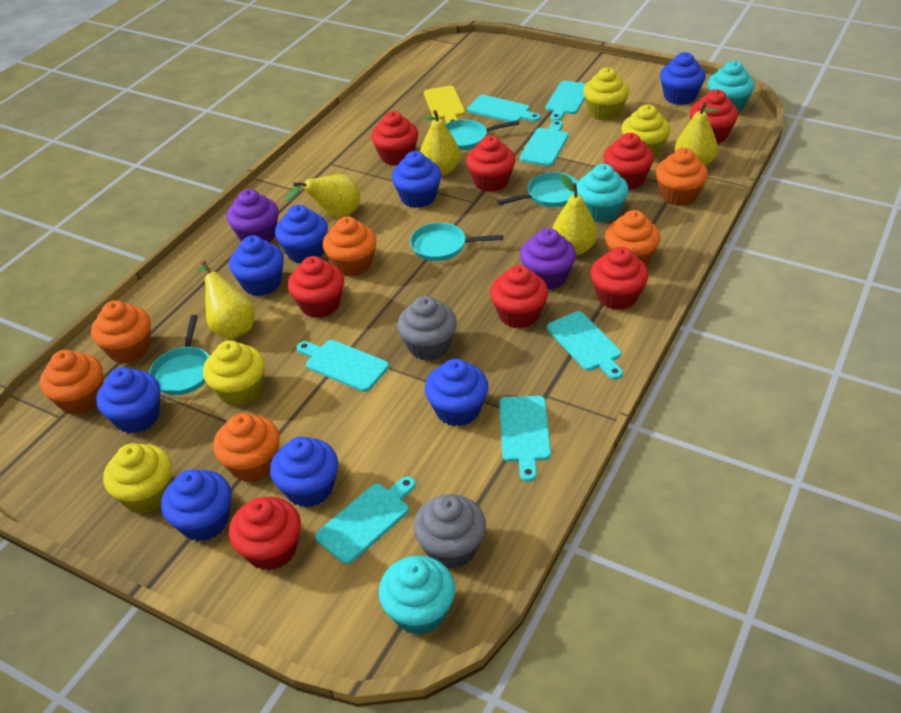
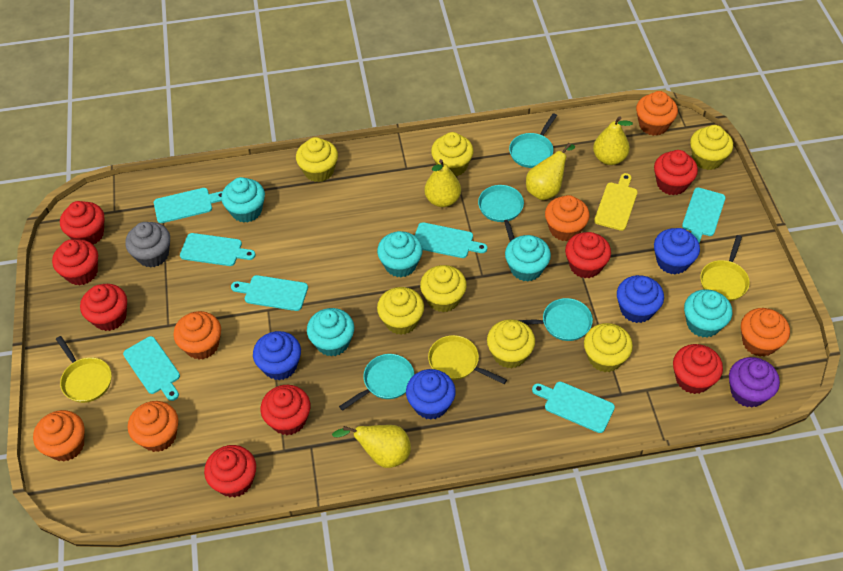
blue cupcake: [96,367,160,433] [161,470,231,541] [229,235,284,296] [270,437,338,507] [275,205,328,264] [391,151,441,208] [425,359,488,427] [660,52,706,105] = 8 -> [253,331,301,380] [406,369,456,420] [617,275,664,323] [654,228,700,274] = 4
grey cupcake: [397,296,457,361] [413,494,486,569] = 2 -> [125,222,170,268] = 1
purple cupcake: [227,189,279,243] [520,228,576,290] = 2 -> [729,357,780,408] = 1
turquoise cupcake: [379,556,455,635] [577,164,629,222] [708,61,755,112] = 3 -> [221,177,265,223] [307,308,354,356] [377,231,423,277] [505,235,551,282] [684,289,732,338] = 5
yellow cupcake: [103,443,172,514] [203,340,265,406] [583,67,629,121] [621,105,670,157] = 4 -> [296,137,338,182] [377,287,424,335] [420,265,467,312] [431,132,474,176] [487,319,535,369] [584,323,633,372] [690,125,733,170] = 7
yellow pan: none = 0 -> [56,336,112,403] [428,335,507,384] [700,235,750,301] = 3
yellow pear: [197,261,255,339] [285,175,360,218] [420,110,461,175] [552,174,598,255] [675,102,719,166] = 5 -> [332,425,411,468] [424,159,461,207] [526,143,575,200] [593,116,633,165] = 4

